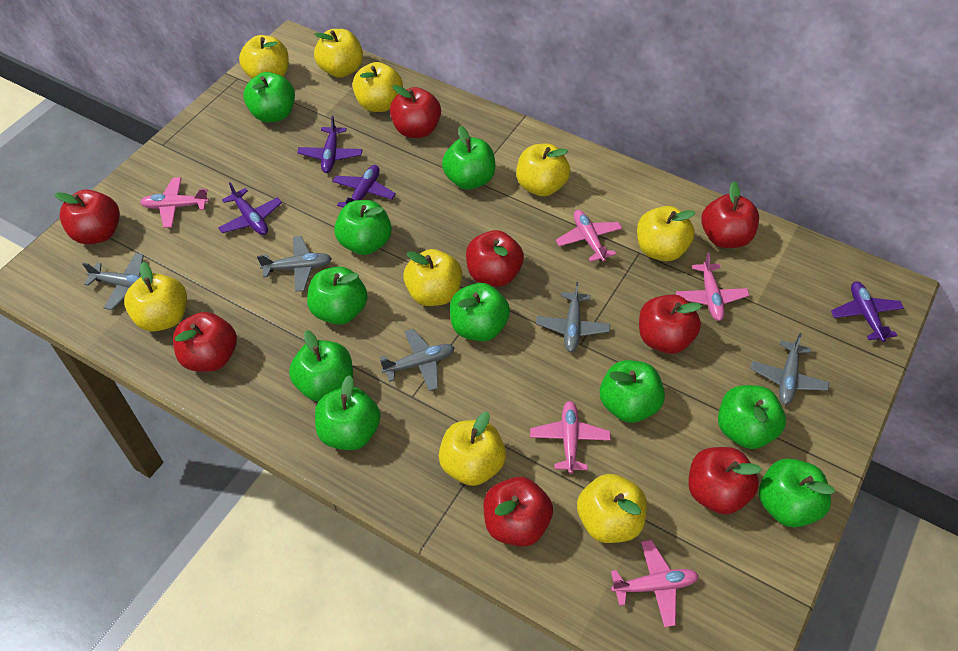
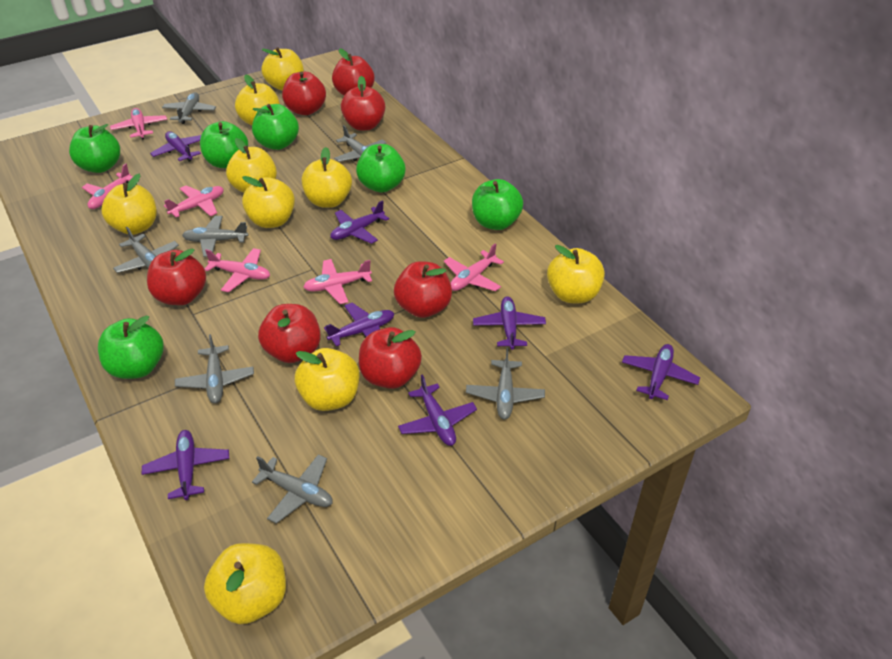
green apple: [243,72,295,123] [289,330,353,402] [307,267,367,325] [315,375,381,450] [334,200,392,255] [442,126,495,190] [450,283,510,342] [600,360,665,423] [718,385,786,449] [759,459,835,527] = 10 -> [69,124,120,173] [98,315,164,379] [200,121,248,168] [252,104,299,150] [356,144,406,193] [472,179,523,230] = 6
grey plane: [83,253,144,310] [257,236,332,292] [380,329,455,391] [536,282,610,352] [751,333,830,405] = 5 -> [113,227,179,273] [162,92,216,124] [175,334,254,403] [182,216,249,257] [252,454,333,524] [334,125,386,162] [466,348,545,419] = 7
pink plane: [140,177,209,228] [530,401,611,474] [556,210,622,262] [611,540,699,627] [676,253,749,321] = 5 -> [82,163,133,209] [110,108,167,139] [164,186,224,217] [205,248,270,292] [303,259,372,304] [444,243,504,291] = 6
purple plane: [218,182,282,235] [297,116,362,173] [332,165,396,208] [831,282,904,342] = 4 -> [142,430,229,500] [150,131,201,162] [324,303,394,346] [330,200,389,244] [398,374,477,446] [473,296,546,350] [622,344,700,400] = 7
red apple: [54,189,120,244] [173,312,237,372] [390,85,441,138] [466,230,524,287] [483,477,553,547] [639,295,702,354] [688,447,762,515] [701,181,759,248] = 8 -> [147,248,206,305] [258,304,321,363] [282,72,326,115] [332,48,374,95] [341,76,385,131] [359,327,422,389] [394,261,452,318] = 7

